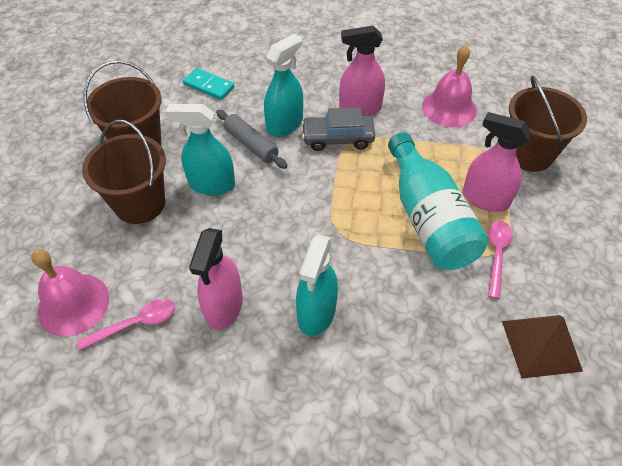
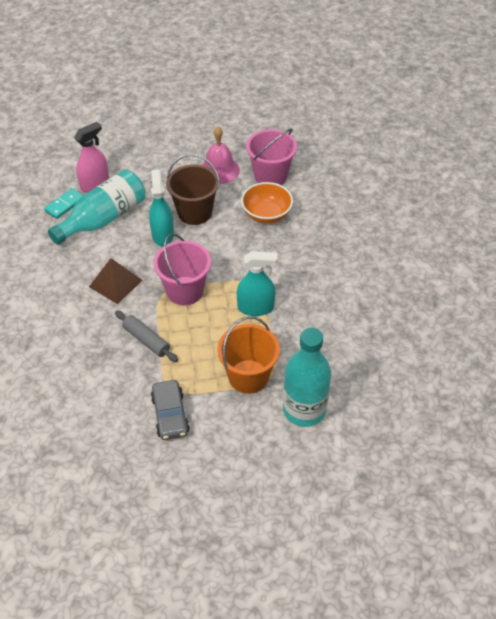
brown bucket: [82,119,166,224] [83,60,162,145] [509,76,587,172] = 3 -> [166,154,220,225] = 1
orange bowl: none = 0 -> [241,182,293,224] = 1
orange bucket: none = 0 -> [217,316,280,394] = 1
pink bell: [31,249,109,336] [422,45,477,127] = 2 -> [202,126,240,184] = 1
pink bucket: none = 0 -> [154,233,211,305] [246,128,297,185] = 2
pink spoon: [77,299,175,350] [488,221,513,299] = 2 -> none = 0
pink spray bottle: [189,228,243,330] [339,26,385,116] [463,112,532,212] = 3 -> [74,122,109,193] = 1
turquoise bottle: [388,132,488,270] = 1 -> [48,170,145,245] [283,328,331,427] = 2
turquoise spray bottle: [166,104,235,195] [264,34,303,137] [296,234,338,336] = 3 -> [149,170,174,246] [237,251,277,316] = 2

